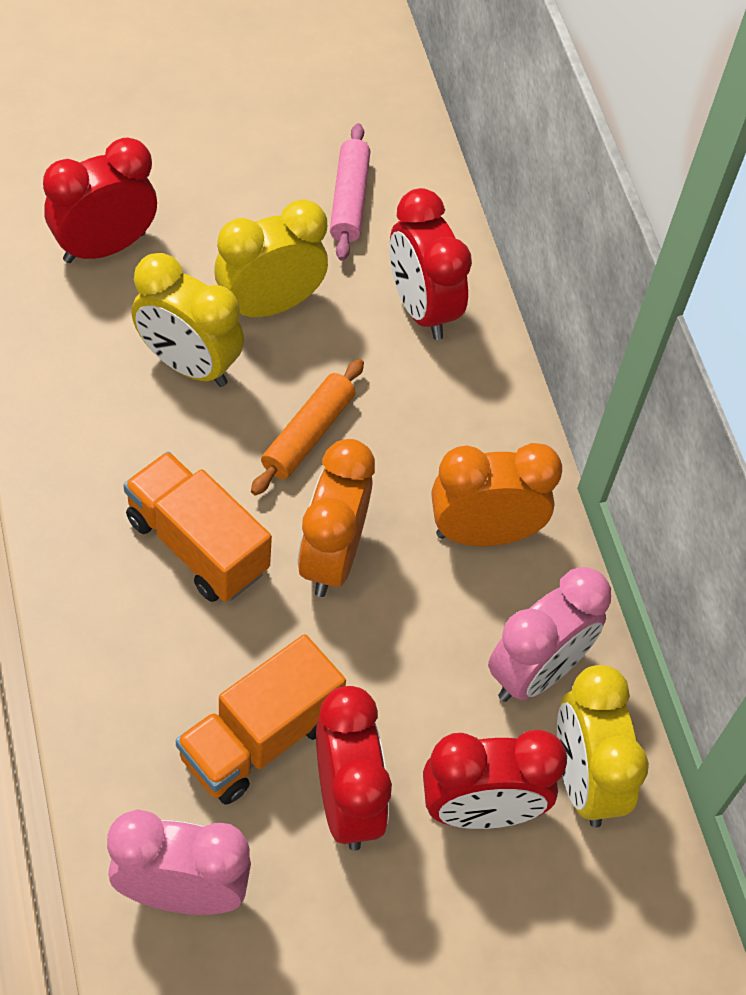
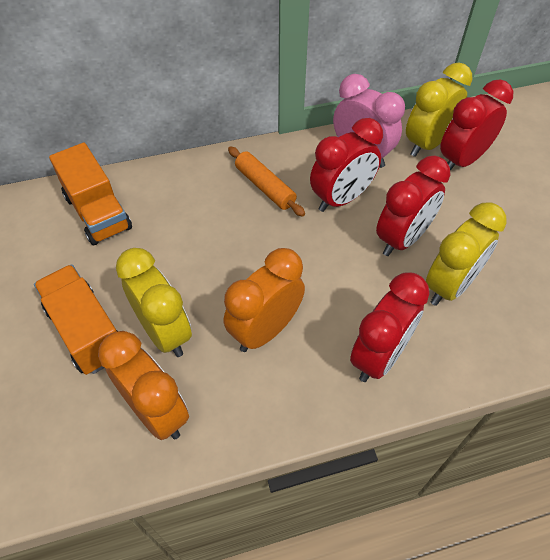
pink clock: [107,810,251,915] [488,567,611,702] = 2 -> [333,74,405,168] = 1
pink rolling pin: [330,123,370,261] = 1 -> none = 0

